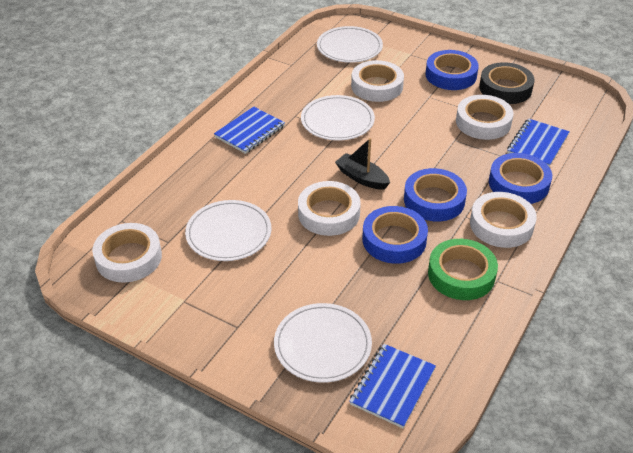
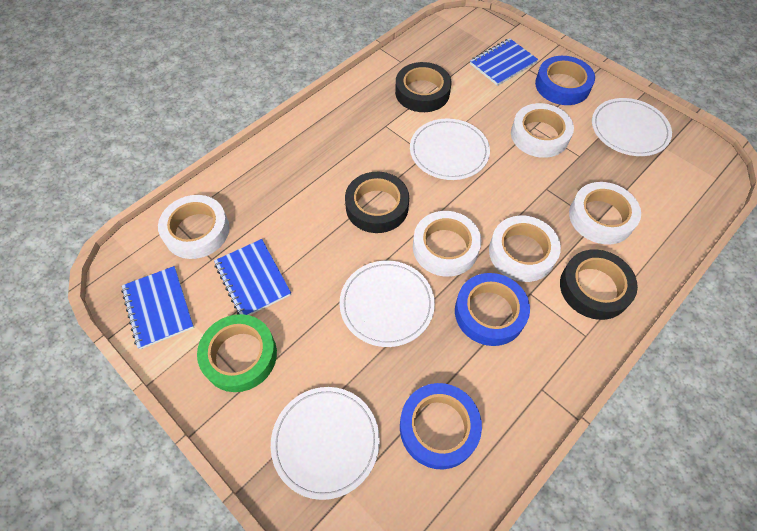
black boat: [335,138,390,190] = 1 -> none = 0
black tape: [479,62,535,104] = 1 -> [345,172,409,233] [395,62,451,112] [560,249,638,320] = 3
blue tape: [362,206,428,264] [404,168,467,222] [425,50,479,90] [489,153,552,204] = 4 -> [400,383,482,469] [455,273,530,346] [535,56,595,105] = 3

